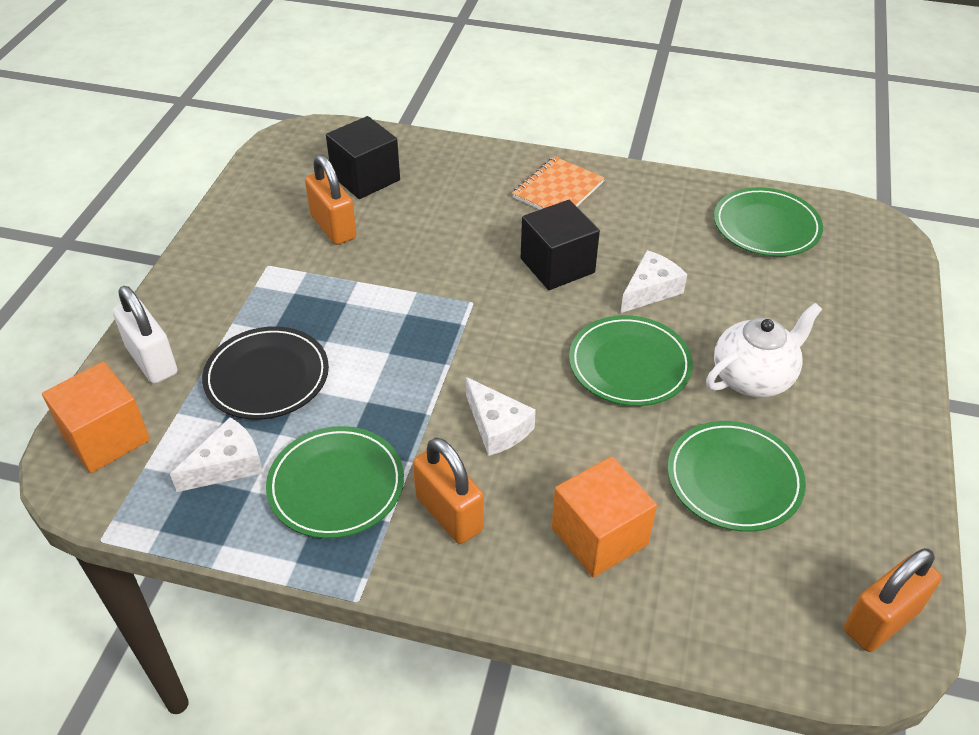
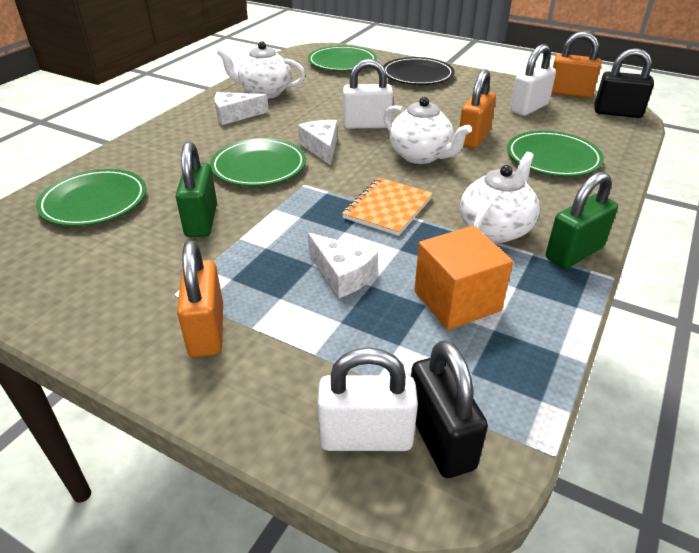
black cube: [326,116,400,199] [521,200,600,290] = 2 -> none = 0
black padlock: none = 0 -> [411,340,488,478] [594,48,654,118] = 2
green padlock: none = 0 -> [176,141,217,237] [546,171,618,269] = 2
orange cube: [42,362,150,473] [551,456,657,577] = 2 -> [414,226,513,330] = 1
white padlock: [113,286,177,384] = 1 -> [318,348,418,451] [343,59,393,129] [510,44,556,116] = 3
white teapot: [706,303,822,397] = 1 -> [217,41,305,99] [384,97,472,164] [460,152,540,243] = 3

